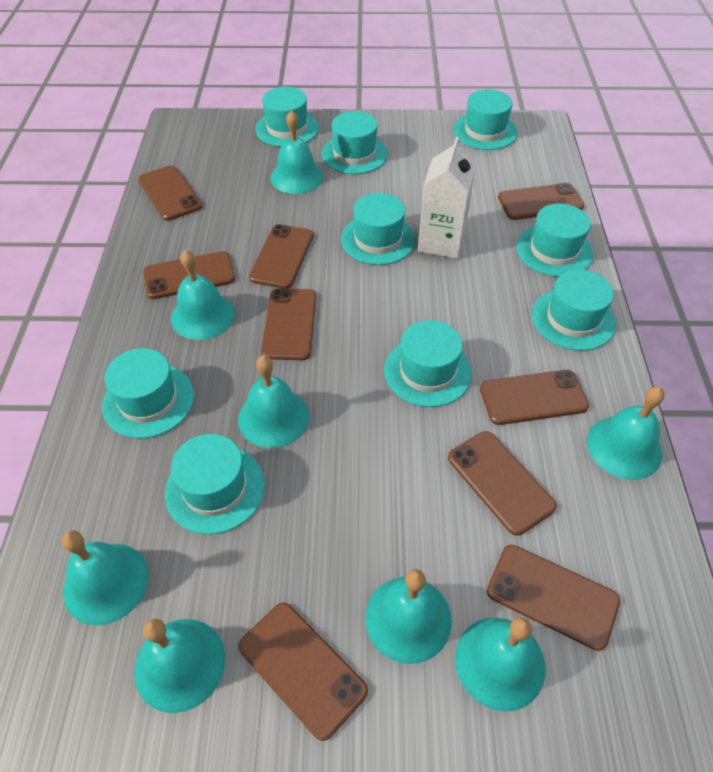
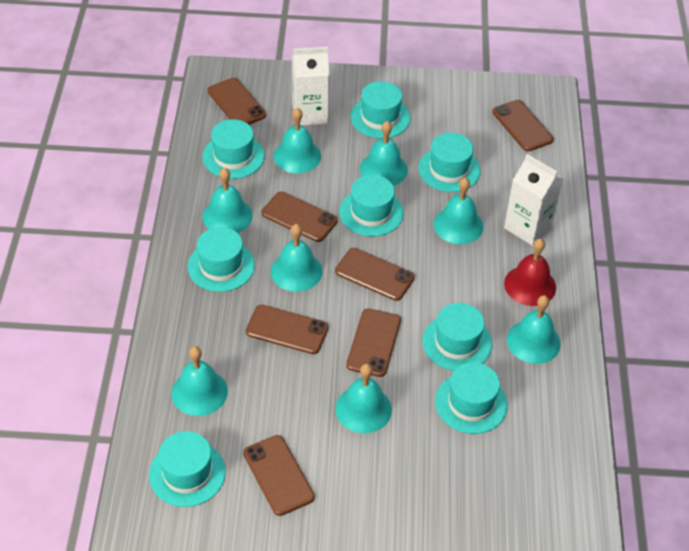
brown phone: [138,166,202,221] [143,251,235,299] [238,603,368,741] [249,224,314,289] [261,288,317,360] [448,431,557,536] [480,370,589,425] [487,545,620,651] [498,183,584,220] = 9 -> [208,78,266,125] [243,435,315,516] [246,305,329,354] [261,192,338,242] [335,248,415,301] [346,308,401,377] [492,100,554,152] = 7
red bell: none = 0 -> [504,238,556,306] = 1
turquoise hat: [102,348,194,438] [165,434,265,534] [255,87,319,147] [322,111,388,174] [341,193,416,265] [384,320,472,407] [453,89,518,150] [516,204,593,277] [532,270,616,351] = 9 -> [149,431,226,507] [188,227,255,292] [202,119,265,179] [339,175,404,237] [350,81,411,138] [418,133,481,192] [422,303,492,371] [435,362,508,434] = 8
white carton: [418,137,476,259] = 1 -> [292,47,329,125] [504,154,563,245] = 2

